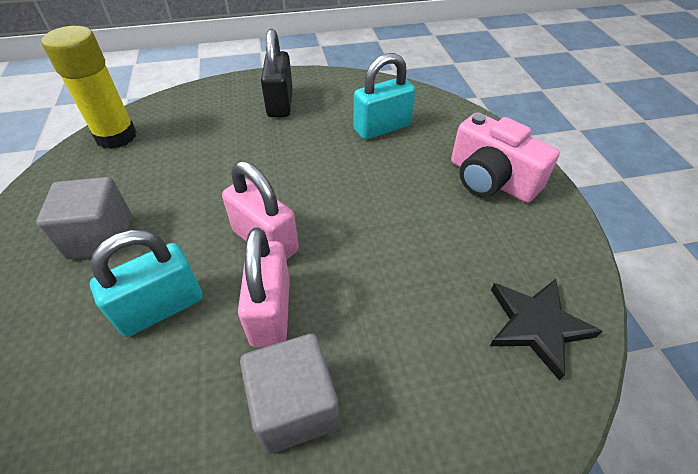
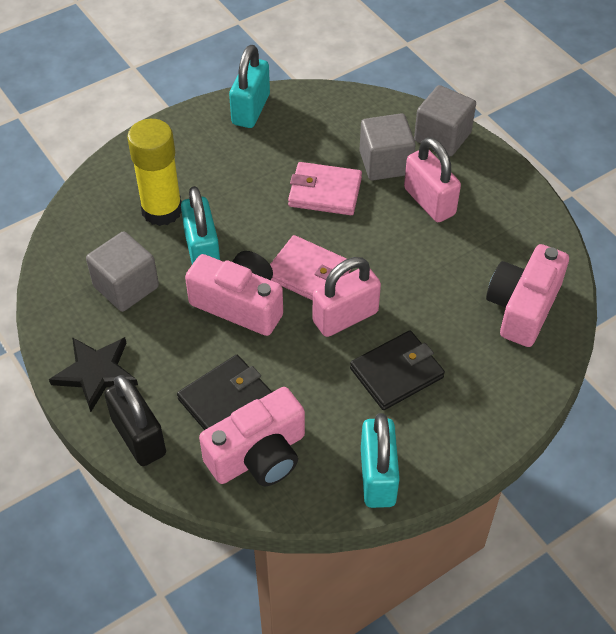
black wallet: none = 0 -> [177,355,272,430] [350,331,445,410] = 2
grey cube: [36,177,132,259] [240,334,339,454] = 2 -> [86,231,159,312] [359,113,416,181] [414,85,476,156] = 3
pink camera: [451,112,560,203] = 1 -> [185,251,283,336] [199,387,305,486] [486,244,569,347] = 3
pink wallet: none = 0 -> [270,235,351,301] [288,162,362,215] = 2
turquoise padlock: [90,230,203,337] [354,53,415,140] = 2 -> [181,186,220,264] [229,45,270,128] [361,413,400,508] = 3

